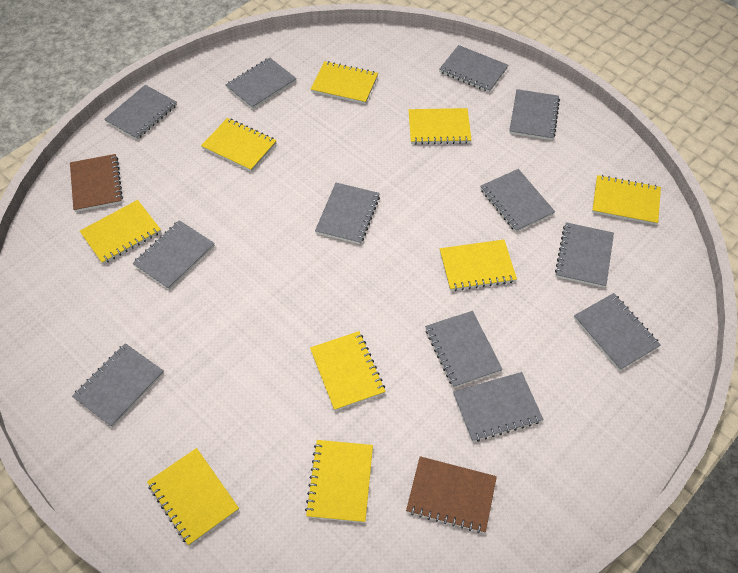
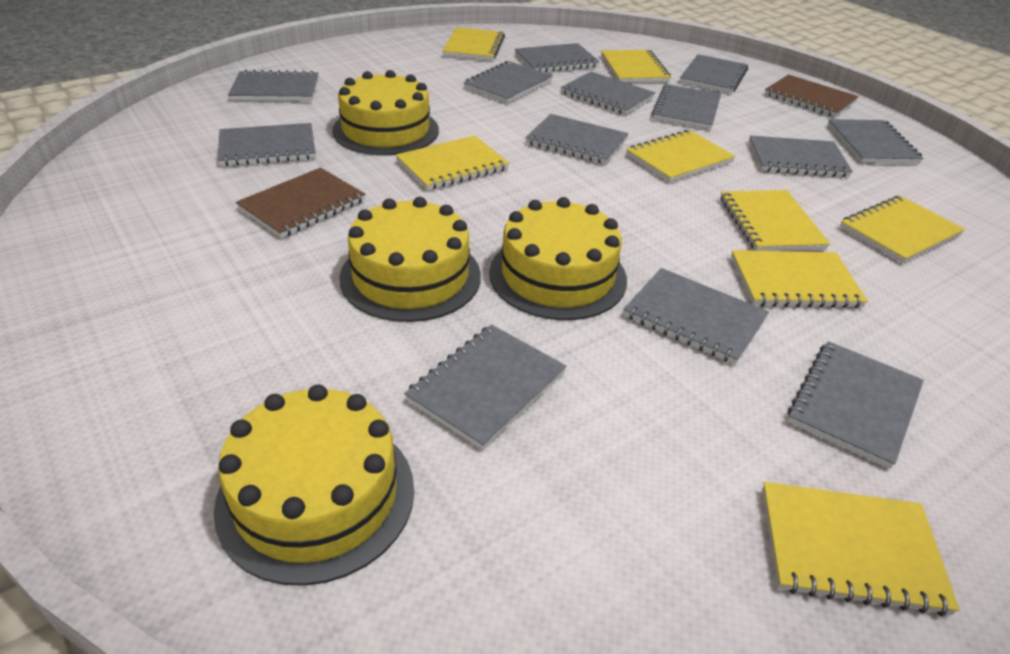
grey notebook: [72,343,164,427] [104,85,177,140] [132,220,215,290] [226,58,297,109] [315,183,380,244] [425,311,503,388] [439,45,508,92] [453,372,543,442] [480,169,555,232] [509,89,560,140] [555,222,614,288] [574,293,661,371] = 12 -> [218,123,316,166] [228,70,319,101] [404,324,567,450] [463,61,553,103] [515,43,600,72] [525,114,628,164] [561,72,655,115] [623,268,769,365] [652,84,721,130] [680,54,748,94] [749,136,853,177] [788,341,924,469] [828,119,923,164] = 13
yellow cake: none = 0 -> [214,384,414,586] [332,70,439,156] [339,197,481,322] [489,197,627,320] = 4
yellow notebook: [80,200,161,264] [147,448,239,546] [201,118,277,172] [305,440,373,523] [310,331,385,411] [311,61,378,104] [409,108,472,145] [440,240,517,291] [592,175,661,225] = 9 -> [396,136,509,190] [442,27,505,61] [601,50,671,83] [626,130,736,183] [720,190,830,251] [731,250,868,308] [762,482,960,616] [840,196,965,263] = 8

